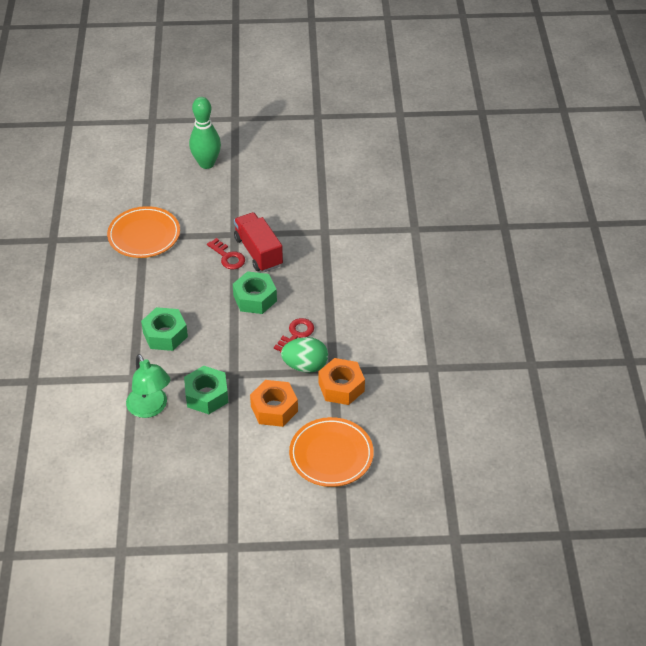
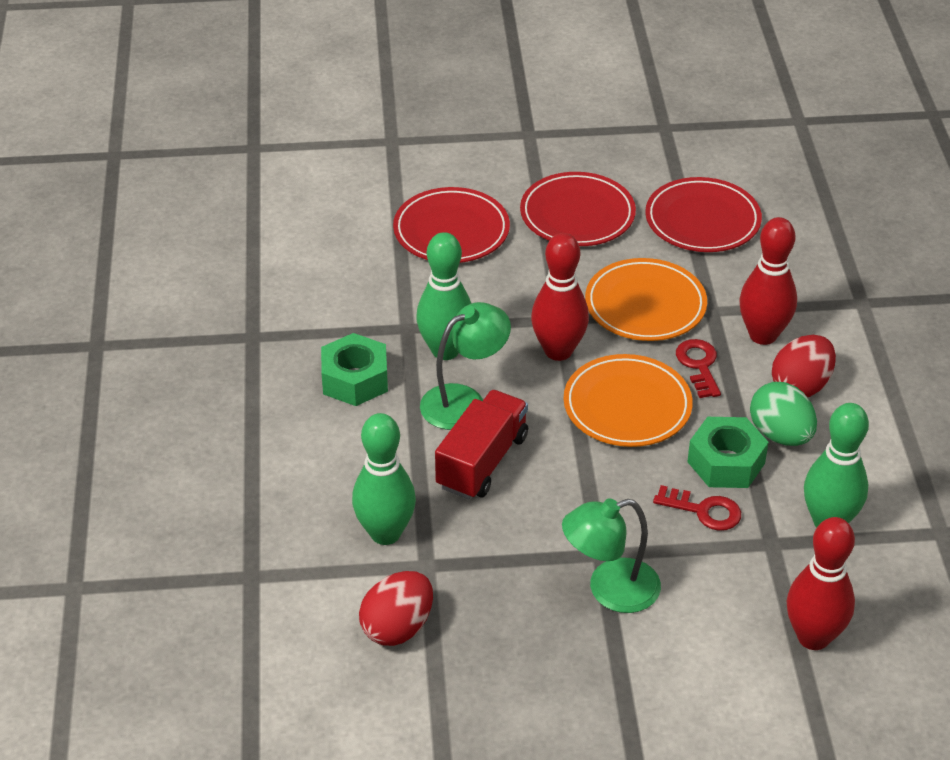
green bowling pin: [189,97,221,169] = 1 -> [352,413,416,545] [416,232,472,360] [804,403,869,528] = 3
green lamp: [126,354,170,418] = 1 -> [420,302,511,430] [562,498,661,613] = 2
green nut: [141,307,188,351] [184,366,228,414] [233,271,277,314] = 3 -> [321,333,388,406] [687,417,769,488] = 2
orange nut: [250,380,298,427] [318,358,365,405] = 2 -> none = 0
red bowling pin: none = 0 -> [531,233,589,361] [739,217,797,345] [787,517,855,650] = 3
red egg: none = 0 -> [359,571,433,646] [772,335,836,397] = 2
red plate: none = 0 -> [393,187,510,263] [520,172,636,246] [645,177,762,252] = 3

